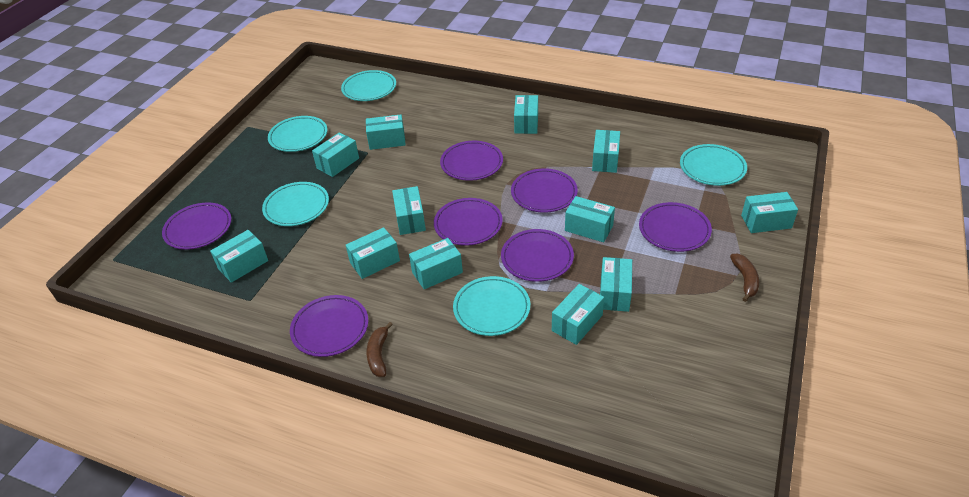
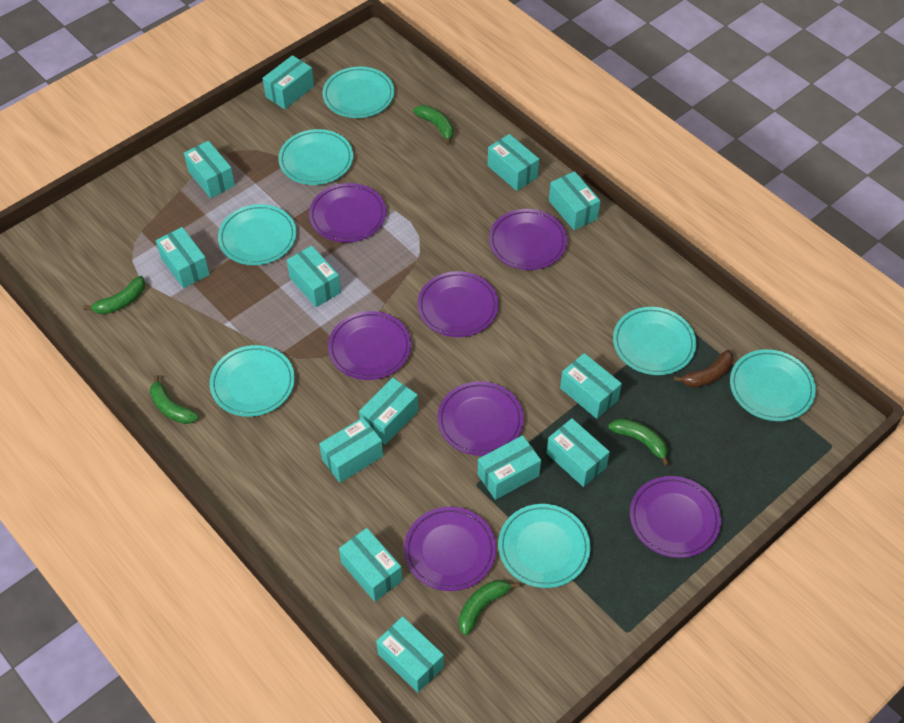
brown banana: [366,322,393,377] [730,254,759,302] = 2 -> [674,350,733,388] = 1
green banana: none = 0 -> [84,276,145,314] [150,375,199,424] [413,105,454,145] [459,580,519,635] [608,418,669,466] = 5
turquoise box: [210,230,268,283] [312,132,359,177] [346,227,400,279] [366,114,406,150] [392,186,426,235] [409,238,463,289] [514,95,538,134] [552,284,604,345] [565,196,615,242] [592,130,620,173] [600,257,632,312] [741,192,798,233] = 12 -> [156,227,210,288] [184,141,235,198] [263,55,314,109] [287,246,341,307] [319,417,383,483] [339,528,402,601] [359,377,418,445] [376,616,444,693] [478,435,541,500] [487,134,539,191] [547,418,610,487] [549,171,600,230] [560,353,622,419] = 13
turquoise plate: [262,182,329,226] [268,116,328,152] [341,70,396,101] [453,276,530,336] [680,144,747,186] = 5 -> [210,345,295,417] [218,204,296,265] [278,129,353,185] [323,67,394,118] [498,504,590,588] [613,307,696,375] [730,349,816,421] = 7

